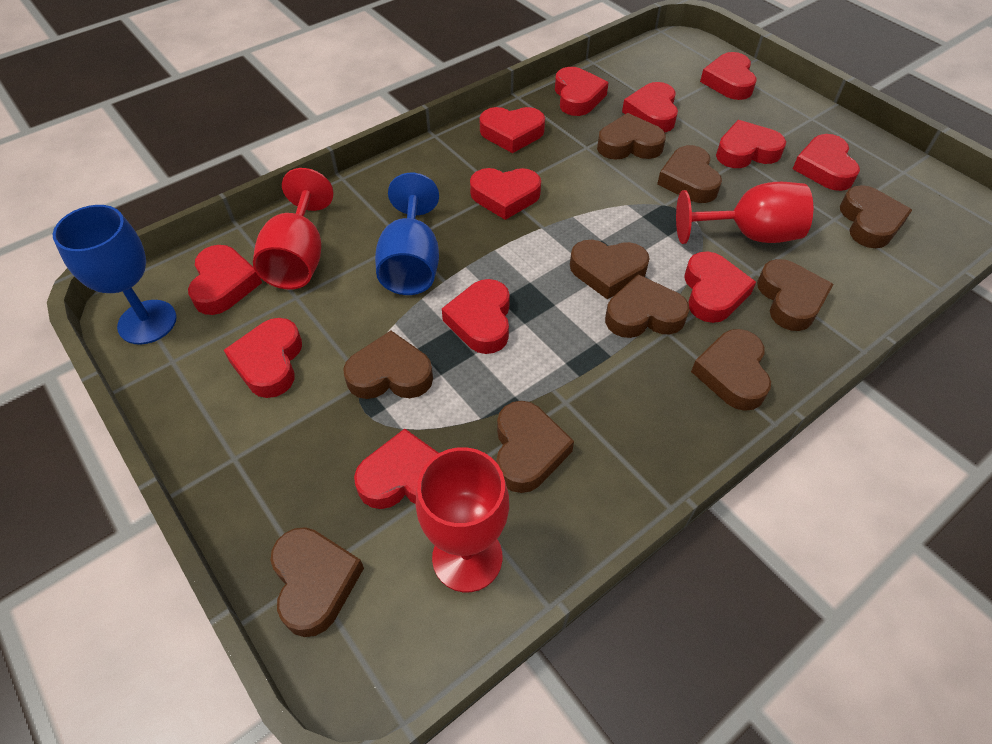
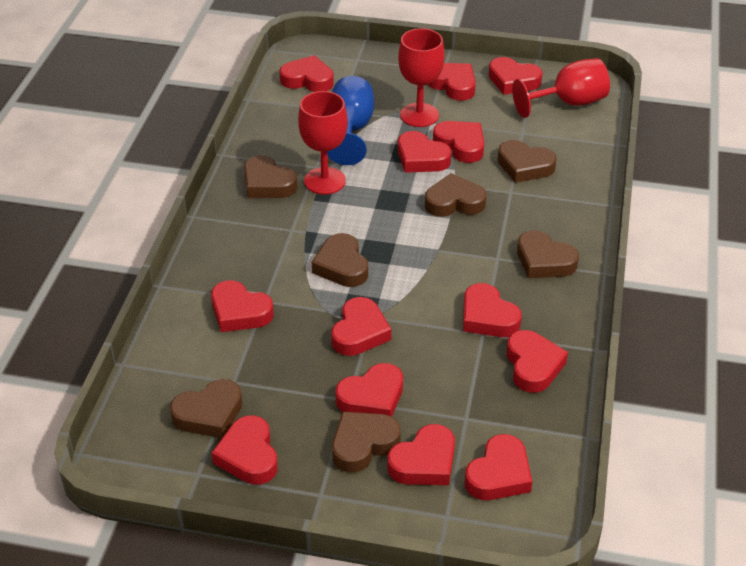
blue goblet: [53,205,177,345] [375,173,439,295] = 2 -> [327,76,374,165] = 1
brown heart: [270,527,364,637] [343,331,433,399] [496,401,574,493] [570,240,650,299] [597,113,666,160] [605,274,689,338] [657,145,722,203] [691,329,771,411] [757,259,834,331] [840,185,912,248] = 10 -> [170,379,242,438] [244,155,297,198] [312,233,368,287] [332,412,401,472] [425,173,486,217] [498,140,557,183] [517,230,579,278] = 7
red heart: [188,245,262,315] [224,318,302,398] [354,429,438,509] [442,279,510,354] [470,168,541,220] [480,107,545,153] [555,67,609,116] [622,82,678,132] [684,252,756,323] [700,52,756,100] [716,120,786,168] [793,134,860,191] = 12 -> [211,280,274,332] [212,415,278,485] [279,55,334,92] [331,297,391,356] [336,363,403,417] [387,424,455,485] [398,131,452,173] [428,63,476,101] [433,121,484,163] [463,283,522,337] [465,434,532,500] [489,57,543,95] [507,330,568,393] = 13

